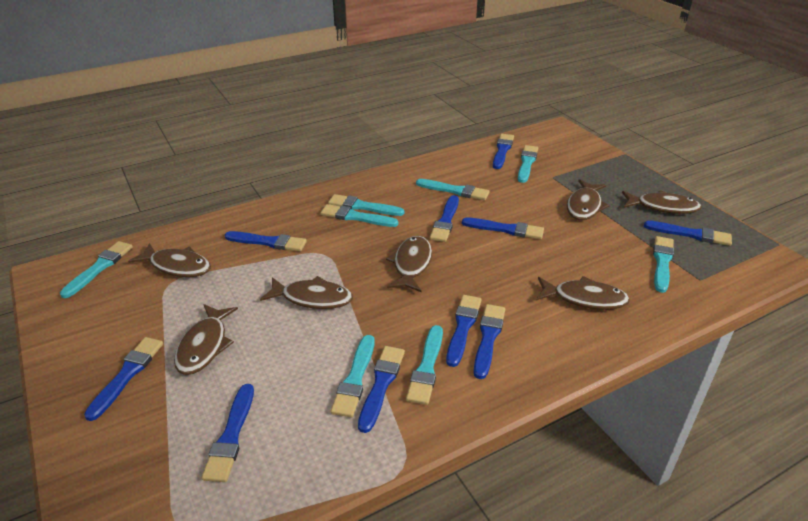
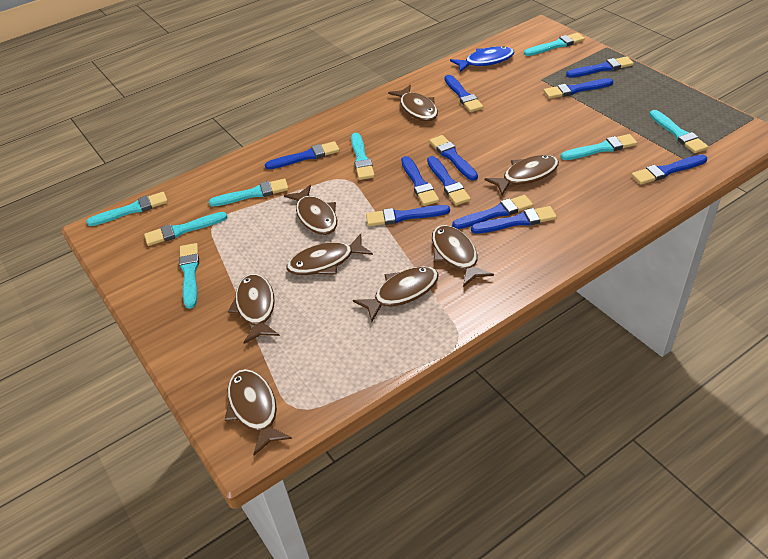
blue brush: [84,337,163,421] [202,384,254,482] [225,231,307,251] [358,346,405,433] [430,195,459,242] [446,295,481,367] [462,218,544,239] [474,304,505,379] [493,134,514,169] [644,221,732,246] = 10 -> [265,141,340,170] [366,205,450,226] [401,156,439,206] [427,156,471,205] [429,135,478,180] [444,75,483,112] [452,195,533,229] [471,206,557,234] [544,78,613,99] [566,56,634,78] [631,154,707,185] = 11
blue fish: none = 0 -> [450,46,515,72] = 1
brown fish: [128,243,211,277] [174,304,238,375] [260,276,353,309] [386,236,432,292] [536,276,630,310] [567,179,609,220] [622,190,702,214] = 7 -> [225,369,292,455] [228,274,280,344] [284,185,337,235] [286,234,373,275] [353,266,439,322] [388,85,438,121] [432,225,494,287] [484,155,559,195] = 8

